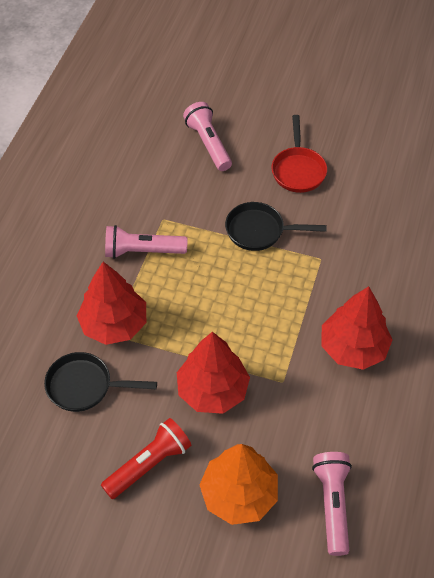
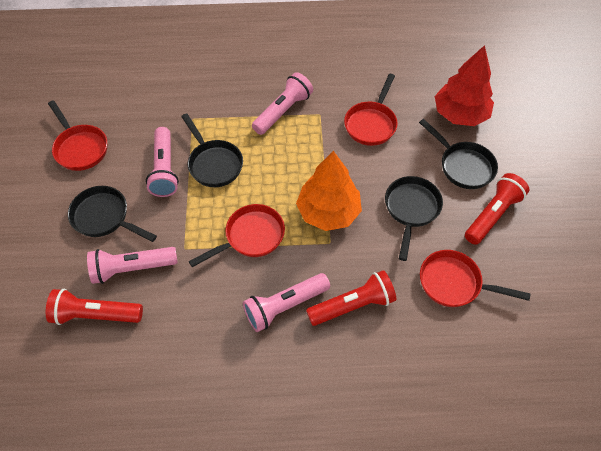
black pan: [44,352,157,412] [225,202,327,251] = 2 -> [68,186,157,242] [181,113,243,187] [385,176,443,261] [419,119,498,189] = 4
pink flashlight: [105,225,187,259] [183,102,232,171] [312,452,352,556] = 3 -> [87,247,178,284] [146,127,179,197] [243,273,330,332] [252,72,313,135] = 4
red flashlight: [101,418,192,499] = 1 -> [46,289,143,325] [306,270,396,326] [465,173,529,245] = 3
red pan: [272,115,327,193] = 1 -> [48,100,107,171] [189,204,285,267] [344,74,398,146] [420,250,530,307] = 4
red tree: [77,262,146,345] [177,332,250,414] [322,286,393,370] = 3 -> [435,45,494,126] = 1

